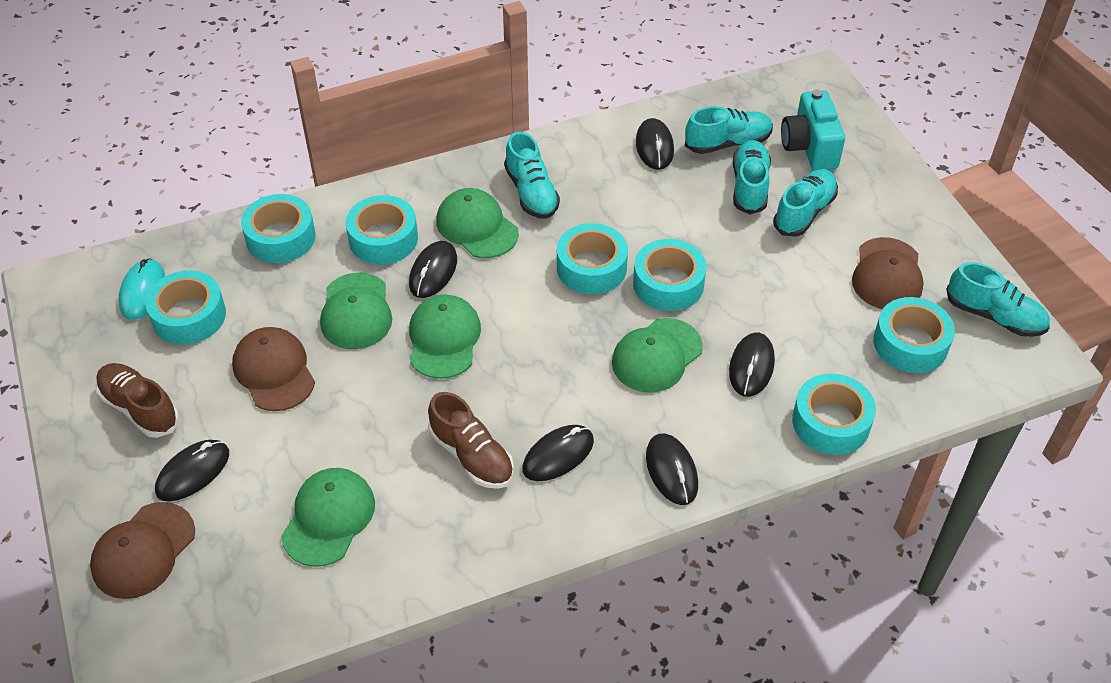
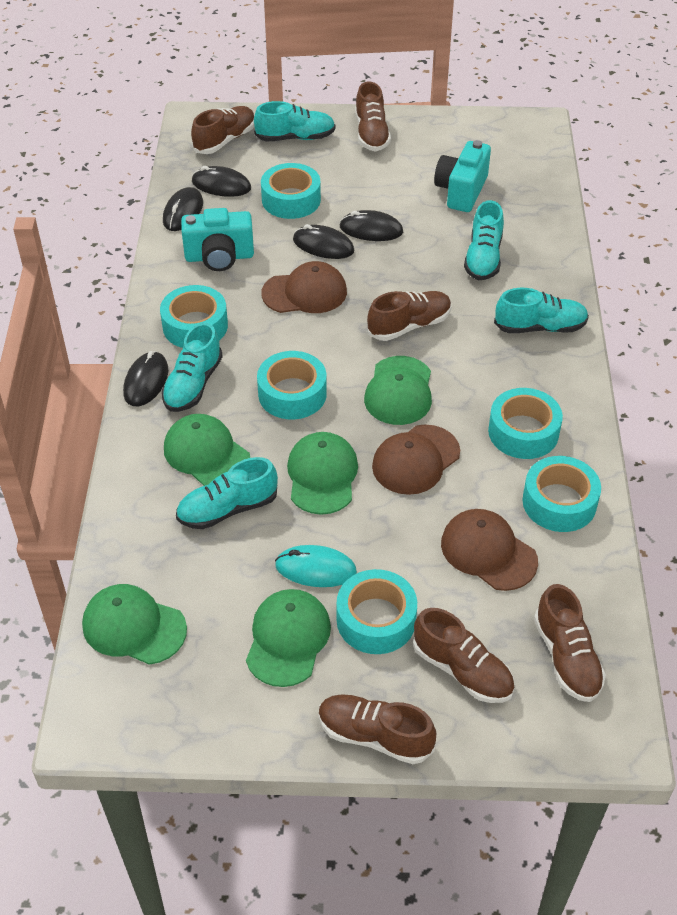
black mouse: [155,440,229,501] [409,241,457,298] [522,425,594,481] [636,118,674,170] [646,434,698,505] [729,332,775,397] = 6 -> [123,351,168,406] [163,187,203,231] [192,166,251,197] [293,224,354,259] [339,210,403,241] = 5
brown shoe: [96,363,179,438] [428,392,514,489] = 2 -> [191,106,255,154] [319,694,436,764] [355,81,391,152] [367,291,452,341] [413,608,515,703] [534,584,606,702] = 6
turquoise camera: [781,89,845,171] = 1 -> [181,208,254,271] [434,140,491,212] = 2
turquoise tape: [145,270,226,345] [241,194,316,263] [346,195,418,265] [557,223,628,294] [633,239,707,311] [792,373,876,455] [873,297,955,373] = 7 -> [160,285,228,348] [257,351,327,419] [261,163,321,219] [337,569,417,654] [488,388,563,459] [522,456,601,532] = 6

